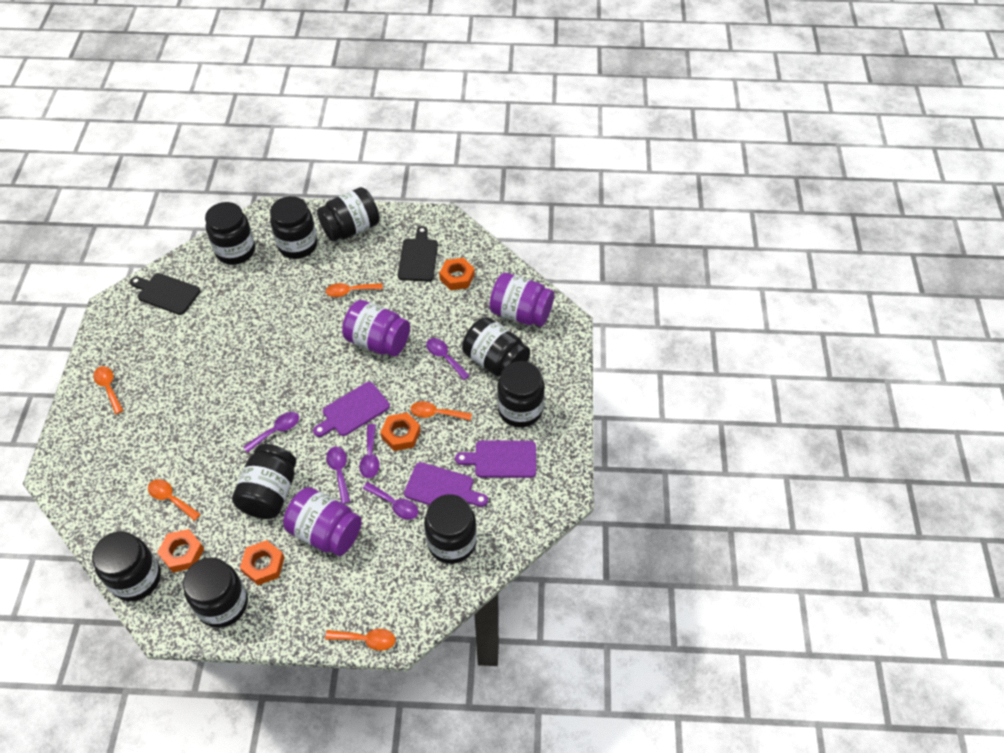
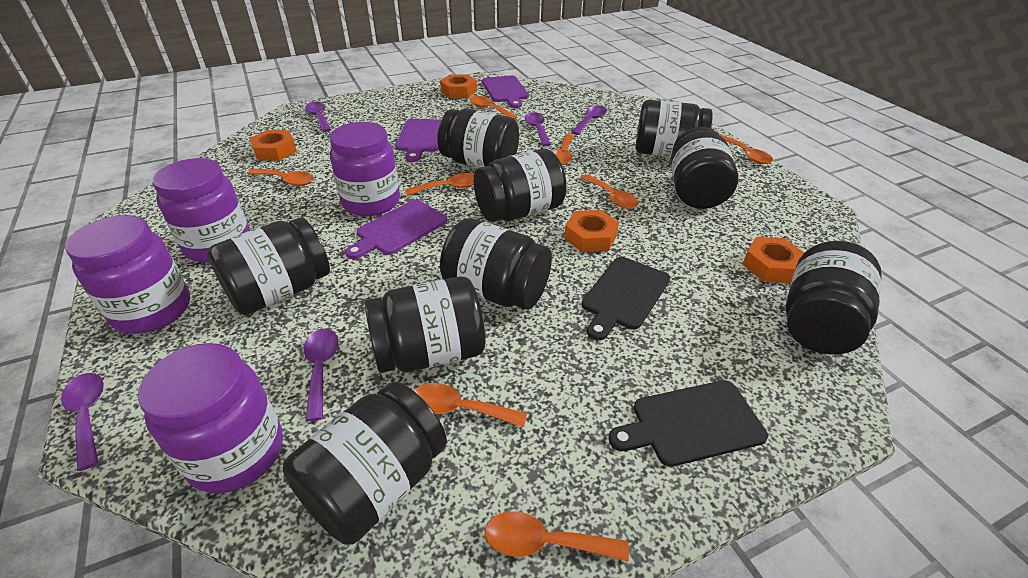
orange spoon: [93,366,124,414] [148,479,201,521] [325,629,396,651] [326,283,383,297] [410,401,472,421] = 5 -> [247,169,314,186] [405,173,474,196] [414,383,527,427] [470,96,517,119] [485,511,629,562] [553,134,574,165] [580,174,639,209] [720,135,773,164] = 8
purple jar: [283,487,362,556] [342,300,410,357] [489,273,554,327] = 3 -> [65,215,190,334] [138,343,283,493] [153,158,250,263] [330,122,400,216] = 4

